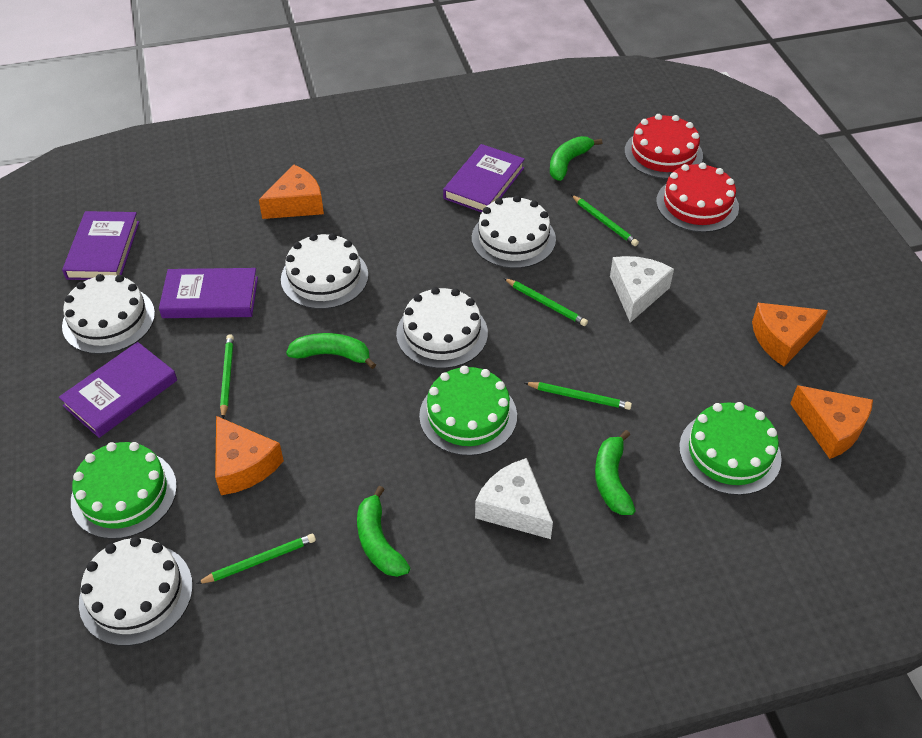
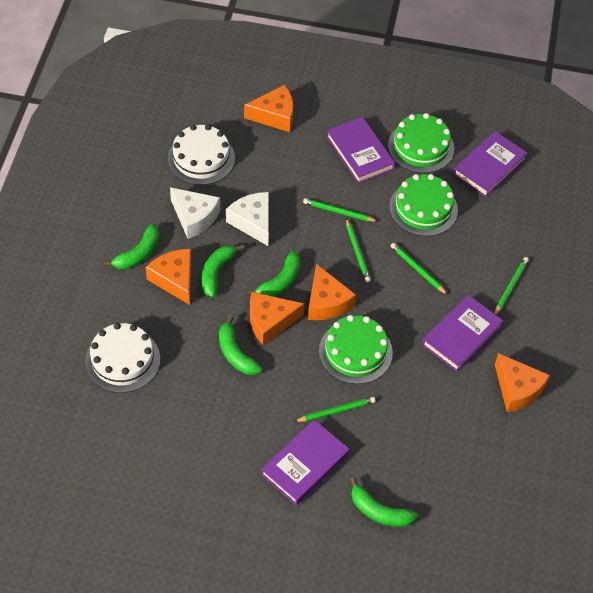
green banana: [286,333,376,369] [357,486,410,577] [550,136,602,181] [595,430,636,515] = 4 -> [104,224,160,269] [201,244,244,297] [219,315,262,375] [247,251,301,297] [350,477,418,527] = 5
orange cheese: [215,416,284,495] [259,164,324,219] [752,303,828,367] [790,385,873,459] = 4 -> [146,249,191,305] [244,85,293,132] [250,292,304,345] [308,264,356,320] [495,353,550,412] = 5
red cake: [624,114,703,179] [656,163,739,232] = 2 -> none = 0
white cake: [62,274,155,354] [79,537,193,646] [281,233,368,309] [396,287,488,369] [472,195,556,268] = 5 -> [85,323,160,393] [168,124,235,185] = 2

